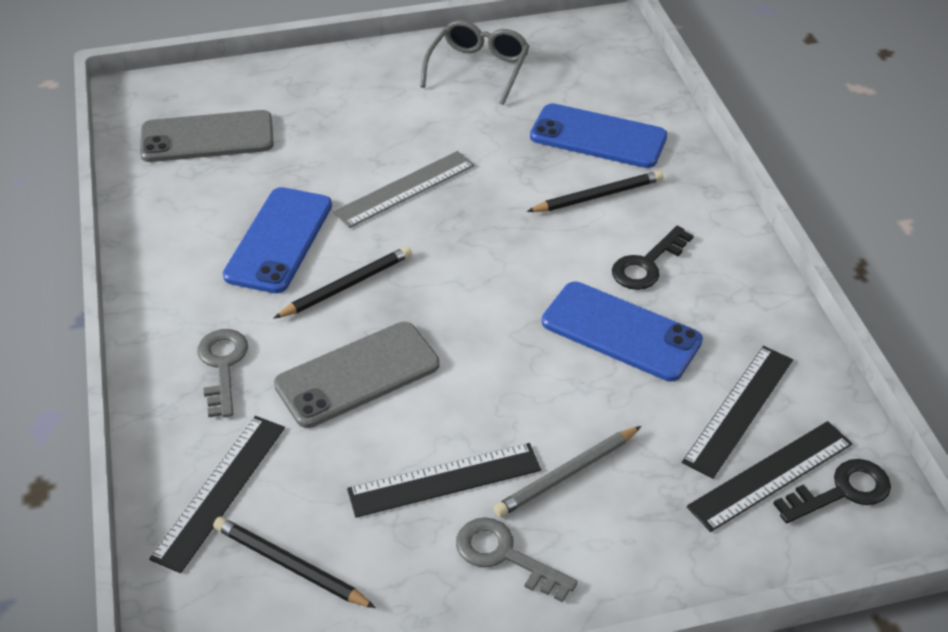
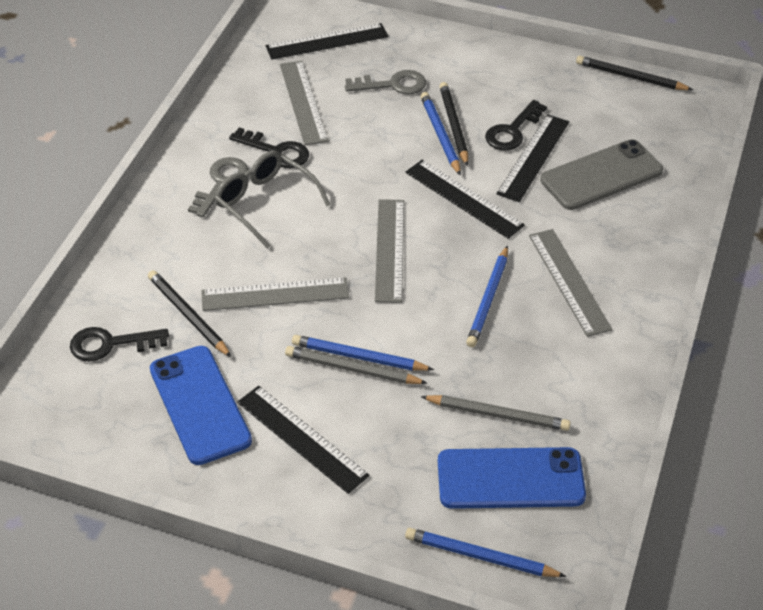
black key: [612,226,693,290] [773,459,891,523] = 2 -> [70,327,169,361] [229,127,309,168] [485,100,547,151] = 3
blue pencil: none = 0 -> [292,335,434,371] [405,528,566,577] [420,92,461,176] [466,246,508,347] = 4
blue phone: [223,187,332,293] [530,103,667,168] [542,282,703,381] = 3 -> [150,346,252,465] [438,447,586,509] = 2
grey pencil: [494,426,641,517] = 1 -> [285,346,428,384] [420,395,571,431] = 2
grey phone: [140,110,274,162] [274,322,440,428] = 2 -> [541,139,663,210] = 1
grey ruler: [333,151,474,228] = 1 -> [201,277,349,311] [280,61,328,145] [375,199,404,303] [529,229,612,337] = 4

